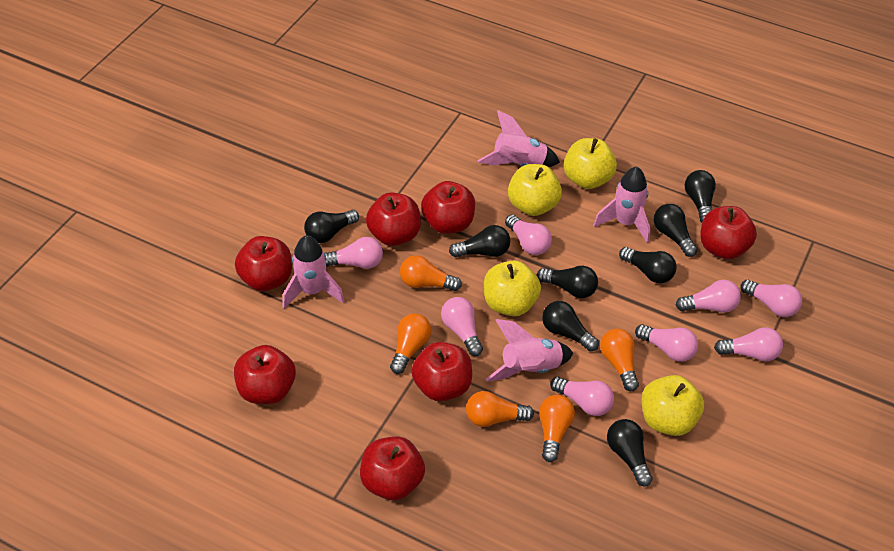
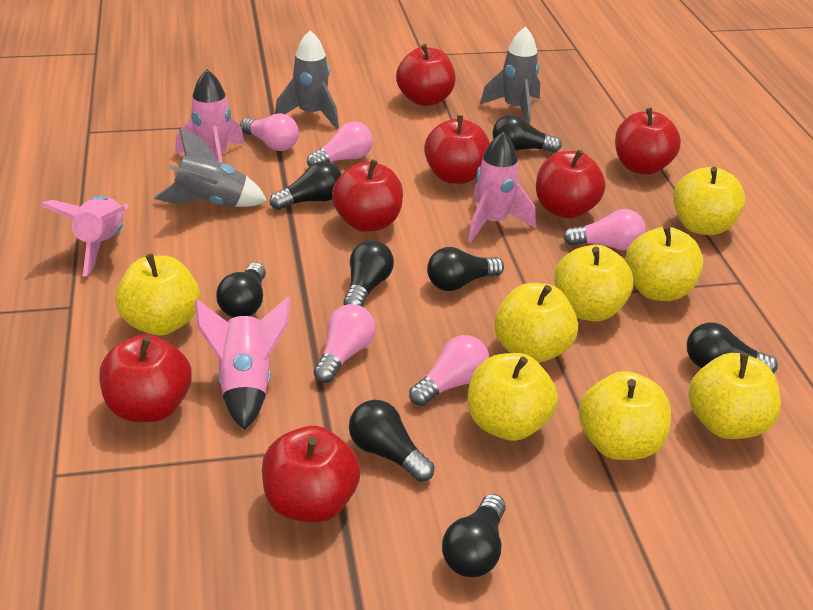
grey rocket: none = 0 -> [154,127,267,207] [275,30,339,129] [480,26,540,124] = 3
orange light bulb: [390,313,431,374] [400,255,462,291] [466,391,534,427] [539,395,575,462] [600,328,639,391] = 5 -> none = 0
pink light bulb: [325,237,383,269] [441,297,483,356] [505,214,552,255] [550,377,614,416] [635,324,698,362] [675,280,741,313] [714,327,783,362] [740,280,802,317] = 8 -> [240,113,299,151] [307,121,373,166] [314,304,375,383] [409,335,489,406] [563,209,646,251] = 5
yellow apple: [484,260,541,316] [508,164,562,216] [564,138,617,189] [642,375,704,436] = 4 -> [115,254,200,336] [468,353,558,441] [494,283,578,363] [554,245,634,321] [579,371,671,460] [625,225,703,301] [673,167,746,235] [688,353,781,439] = 8

